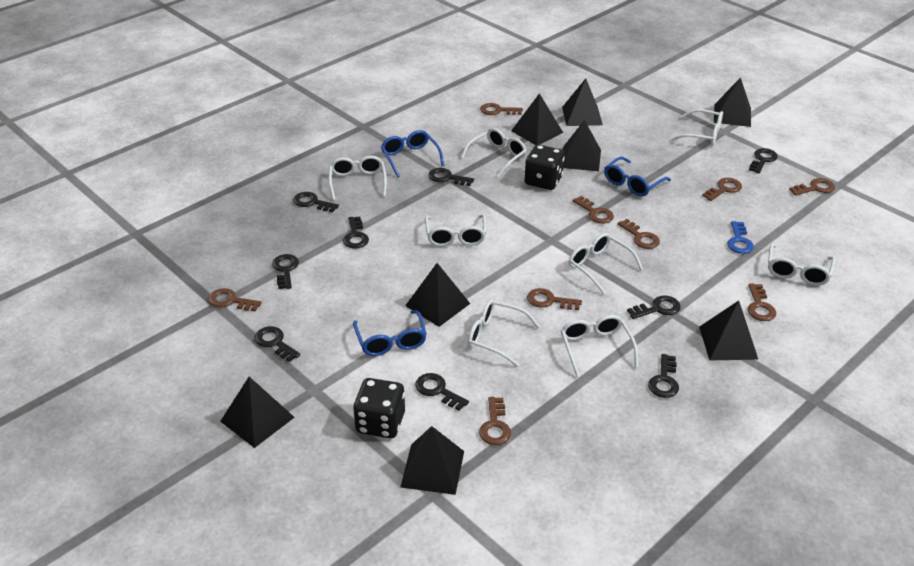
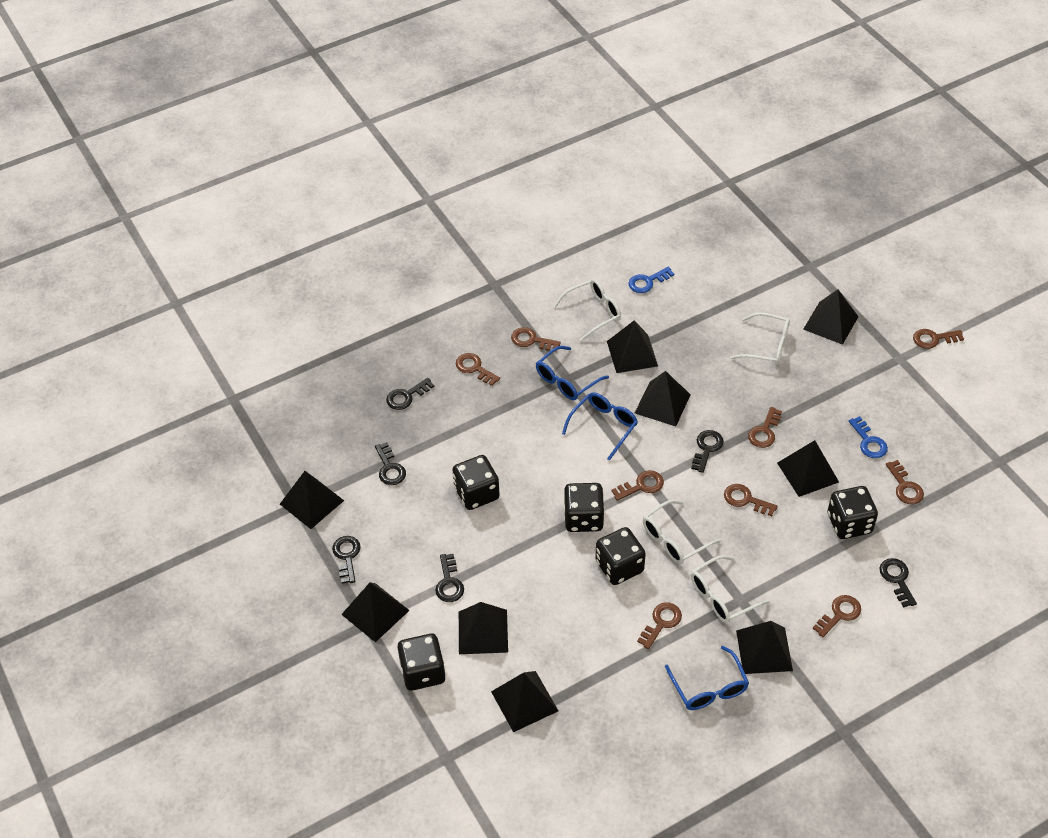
black dice: [353,378,405,438] [525,145,565,190] = 2 -> [398,634,446,691] [452,455,500,510] [564,483,605,532] [595,527,646,585] [828,486,878,539] = 5
black key: [255,326,300,362] [272,254,299,289] [293,192,339,212] [343,216,369,249] [415,373,469,411] [428,168,474,186] [627,295,681,319] [648,354,679,398] [749,148,778,173] = 9 -> [332,536,361,584] [375,442,406,485] [386,378,435,410] [435,554,464,602] [691,430,724,473] [879,558,917,608] = 6
black pyramid: [220,377,295,448] [400,426,464,495] [405,263,470,327] [511,93,563,145] [562,78,603,126] [563,120,601,171] [699,300,758,360] [714,77,751,127] = 8 -> [280,471,344,529] [341,582,410,642] [459,602,508,654] [491,671,558,732] [607,320,658,373] [635,371,691,426] [736,621,793,674] [777,440,839,497] [803,289,859,345] = 9
blue key: [727,221,754,254] = 1 -> [628,267,674,293] [848,416,888,458] = 2
white glasses: [329,156,387,200] [425,214,486,246] [461,128,527,177] [468,299,540,367] [561,315,638,377] [569,233,643,294] [671,109,723,146] [768,243,836,286] = 8 -> [553,279,621,341] [643,500,721,564] [691,555,770,623] [730,312,790,365] = 4

